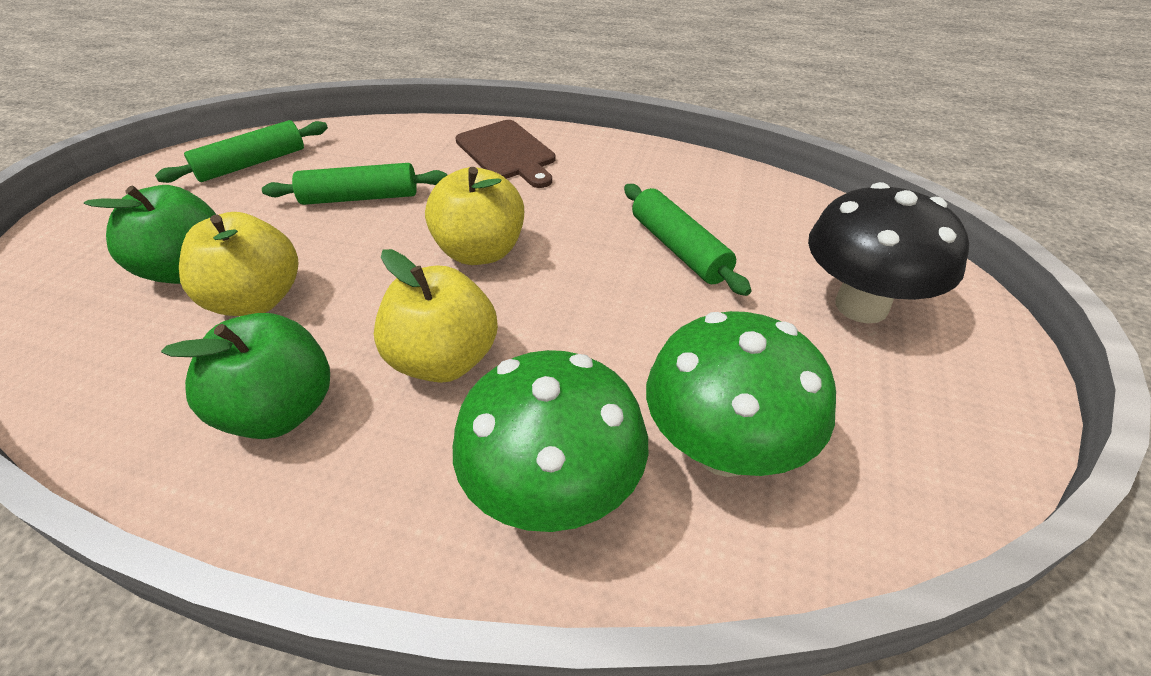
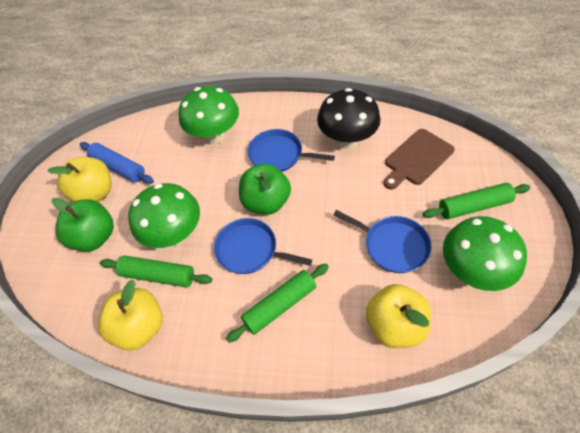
blue pan: none = 0 -> [214,218,312,274] [248,129,335,172] [333,210,431,273] = 3
blue rolling pin: none = 0 -> [80,142,154,184] = 1
green mushroom: [453,350,648,532] [646,311,836,477] = 2 -> [128,183,200,248] [179,86,239,144] [443,216,527,291] = 3

